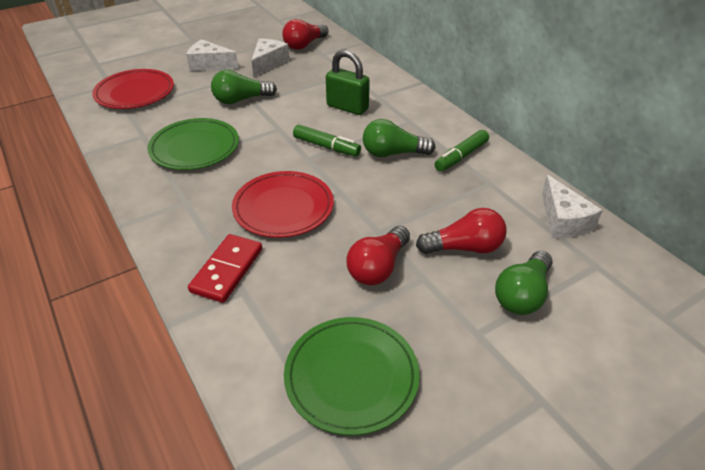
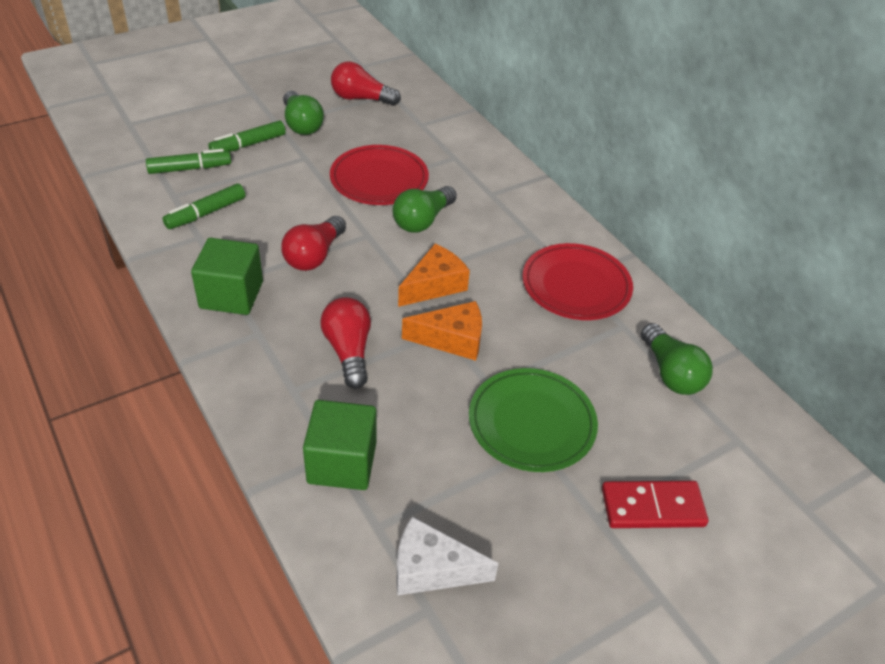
green cube: none = 0 -> [191,238,263,315] [303,400,376,490] = 2
green marker: [293,124,361,156] [435,130,489,172] = 2 -> [146,149,231,174] [163,184,245,229] [208,120,286,152] = 3
green padlock: [326,49,370,115] = 1 -> none = 0
green plate: [147,118,239,170] [284,317,420,436] = 2 -> [469,368,598,472] = 1
orange cheese: none = 0 -> [398,244,470,307] [402,301,482,361] = 2
white cheese: [186,39,238,71] [251,38,289,77] [542,175,603,238] = 3 -> [396,516,498,595] = 1

